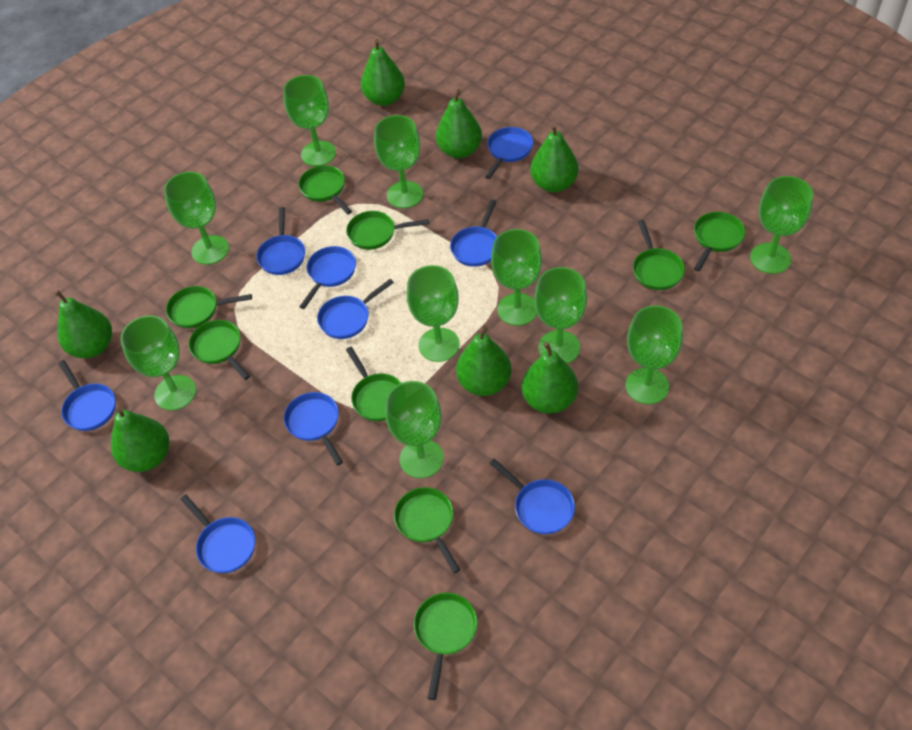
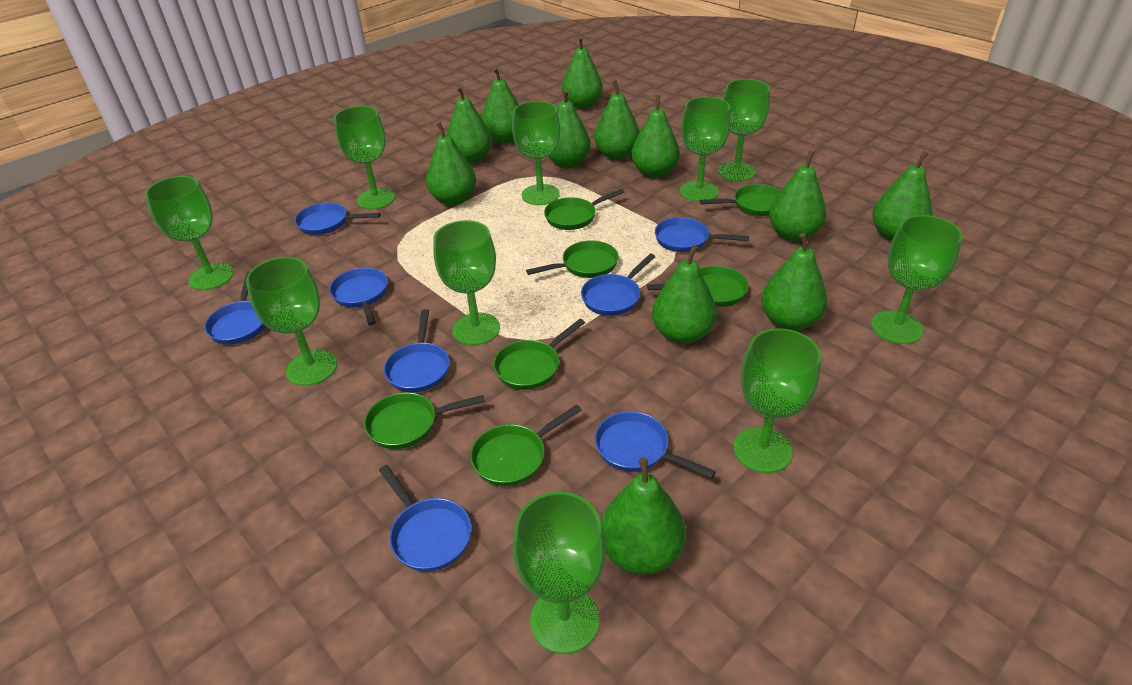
blue pan: [58,360,116,431] [180,495,255,573] [256,207,305,275] [284,392,343,466] [299,246,356,309] [317,279,394,339] [450,199,497,267] [485,127,533,179] [489,459,575,534] = 9 -> [204,272,265,345] [295,203,381,235] [329,268,388,325] [379,465,472,572] [384,309,450,393] [581,254,656,316] [595,411,716,479] [655,217,749,252] = 8
green pan: [166,286,252,328] [189,320,250,380] [298,165,352,214] [346,211,429,250] [346,347,401,421] [394,487,461,573] [414,593,477,700] [633,220,685,290] [694,212,745,271] = 9 -> [364,392,485,449] [470,404,582,486] [493,319,585,390] [526,240,618,278] [544,189,624,230] [647,266,749,307] [700,184,780,216] = 7
green pear: [54,290,112,358] [111,406,169,472] [361,39,405,106] [436,89,482,158] [456,326,511,396] [522,342,578,414] [530,124,579,193] = 7 -> [426,122,476,206] [447,86,492,164] [482,67,519,144] [548,89,591,168] [562,36,603,109] [594,80,640,160] [601,458,686,575] [631,95,680,178] [652,245,717,344] [761,233,827,331] [769,150,826,241] [872,151,932,241] = 12

